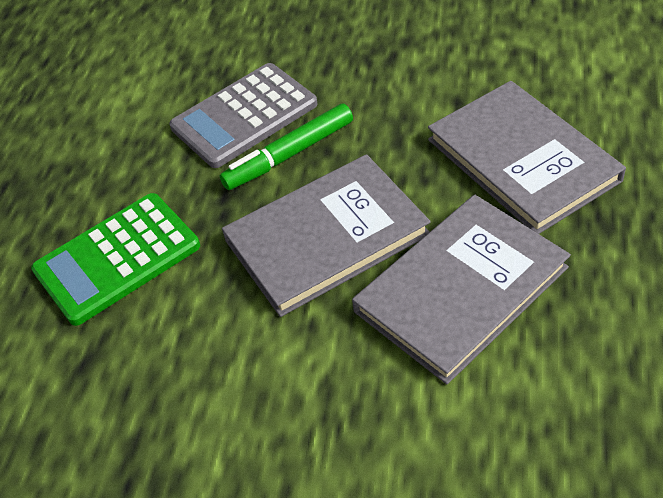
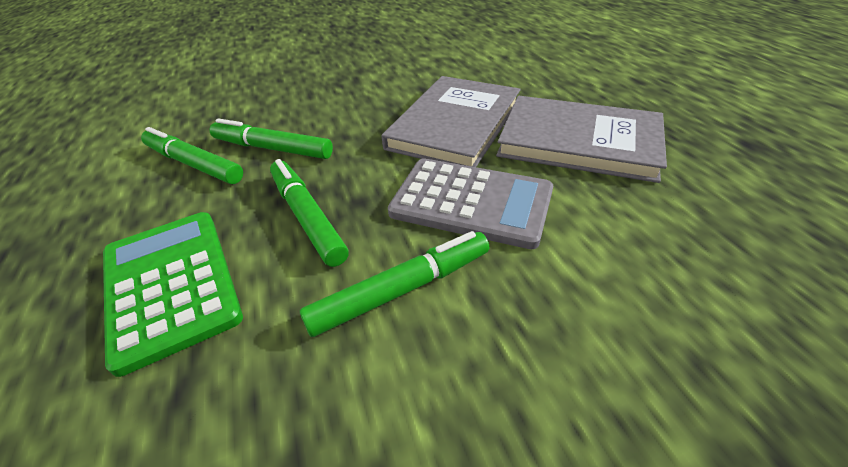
green marker: [220,104,353,190] = 1 -> [141,127,243,184] [209,118,333,159] [270,159,349,267] [300,231,489,337] = 4
grey book: [222,154,431,317] [352,195,571,384] [428,81,626,234] = 3 -> [382,76,521,167] [496,96,667,183] = 2

